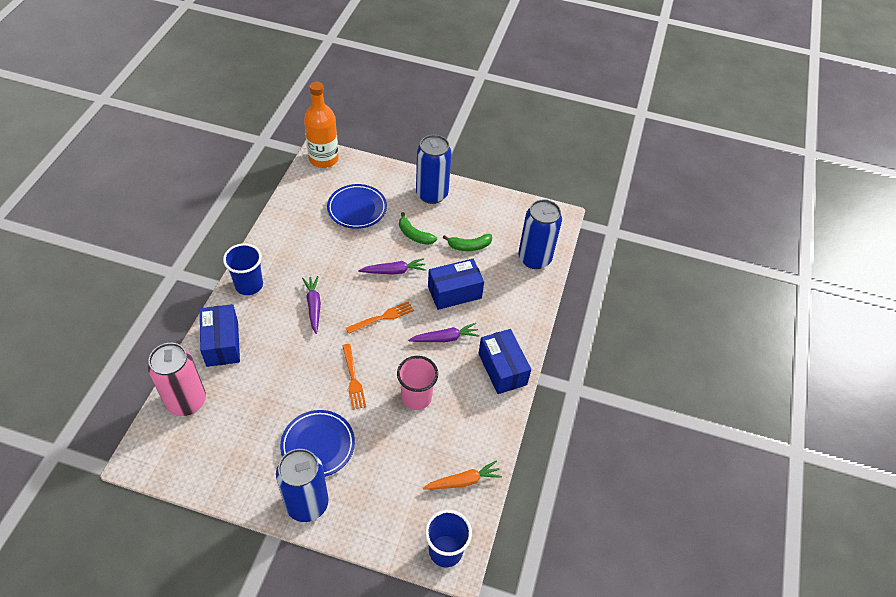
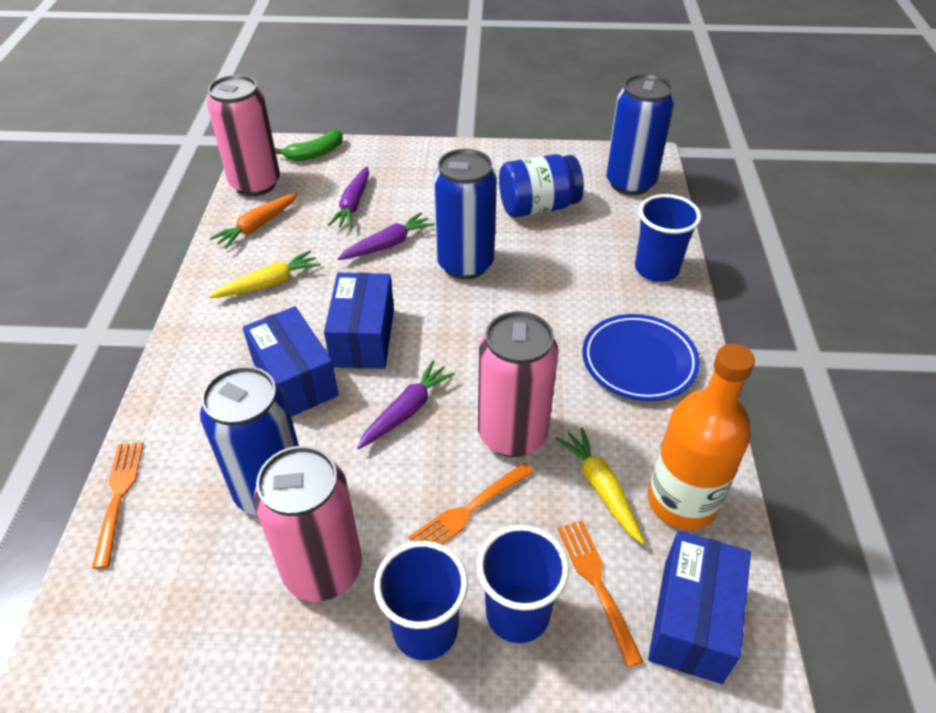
blue cup: [223,243,263,295] [425,510,472,567] = 2 -> [374,541,468,660] [477,525,569,643] [635,194,701,282] = 3
blue jar: none = 0 -> [499,154,584,217] = 1
blue plate: [280,410,355,477] [327,184,387,229] = 2 -> [582,314,700,401] = 1
green banana: [399,212,437,245] [443,234,492,251] = 2 -> [275,129,343,161] = 1
orange fork: [342,344,366,410] [346,301,414,334] = 2 -> [92,442,144,569] [408,462,534,545] [558,521,644,668] = 3
pink can: [148,343,206,416] = 1 -> [207,75,280,196] [254,446,362,601] [478,311,559,457] = 3
pink cup: [397,356,438,410] = 1 -> none = 0
yellow carrot: none = 0 -> [209,251,321,298] [555,427,645,544] = 2

